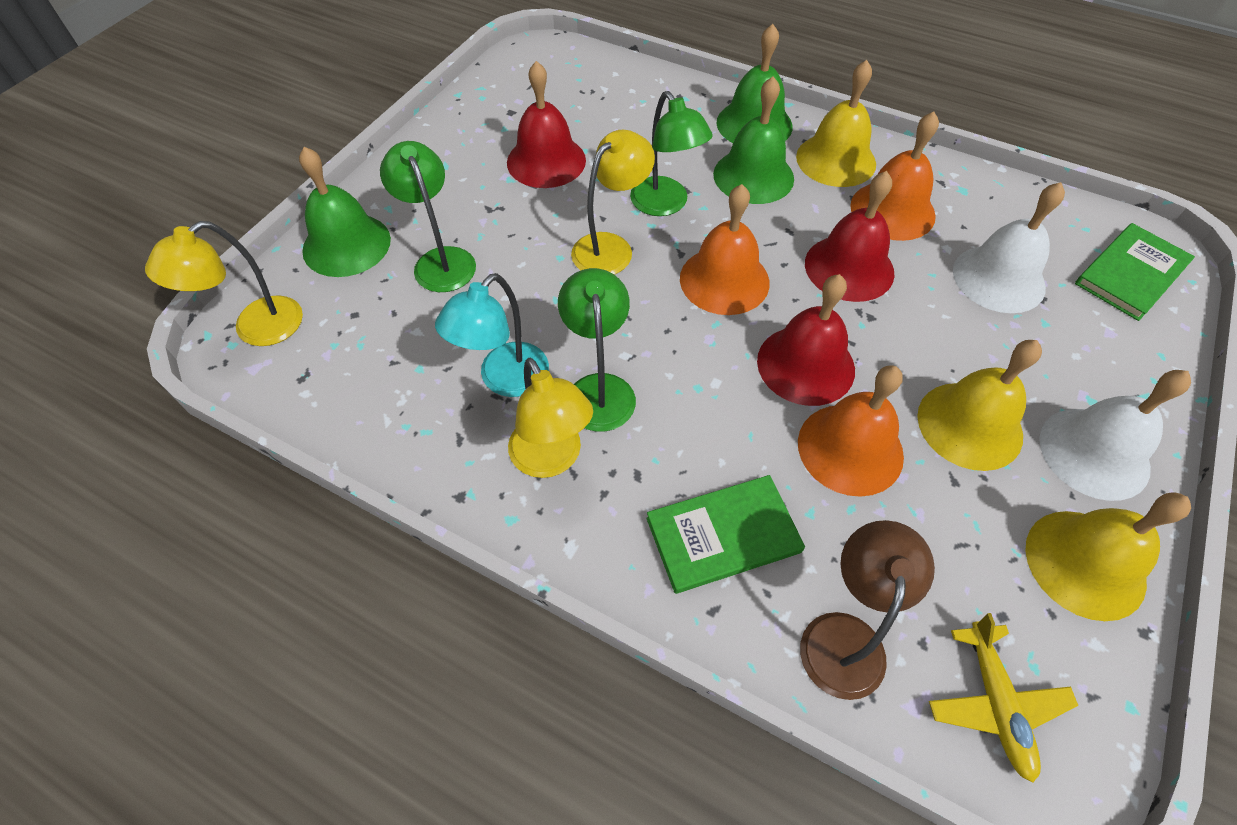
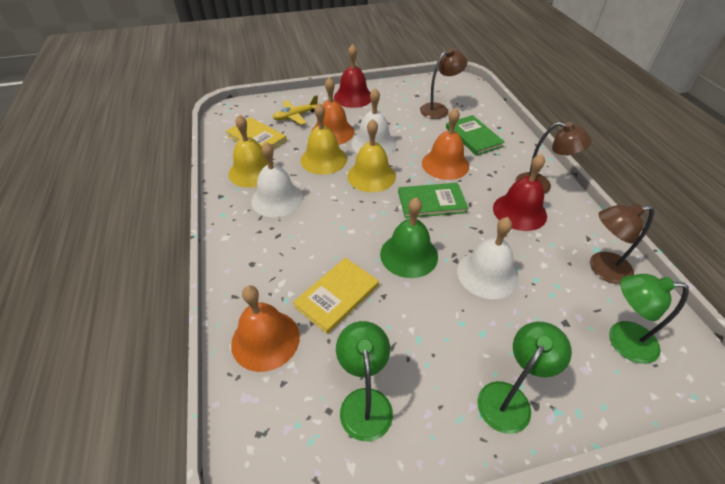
brown lamp: [800,520,935,700] = 1 -> [420,48,467,119] [515,122,592,194] [590,203,654,284] = 3
green bell: [299,147,391,277] [713,76,794,204] [716,24,793,143] = 3 -> [380,197,438,278] = 1
red bell: [507,61,586,188] [757,274,855,406] [805,171,895,302] = 3 -> [334,44,371,108] [493,154,547,231] = 2
turquoise lamp: [435,273,549,397] = 1 -> none = 0
white bell: [953,182,1065,313] [1039,370,1191,501] = 2 -> [251,142,303,217] [352,88,396,155] [457,217,518,299] = 3
yellow book: none = 0 -> [226,117,287,149] [293,258,379,334] = 2
yellow lamp: [145,221,303,346] [508,358,593,478] [571,130,655,274] = 3 -> none = 0

